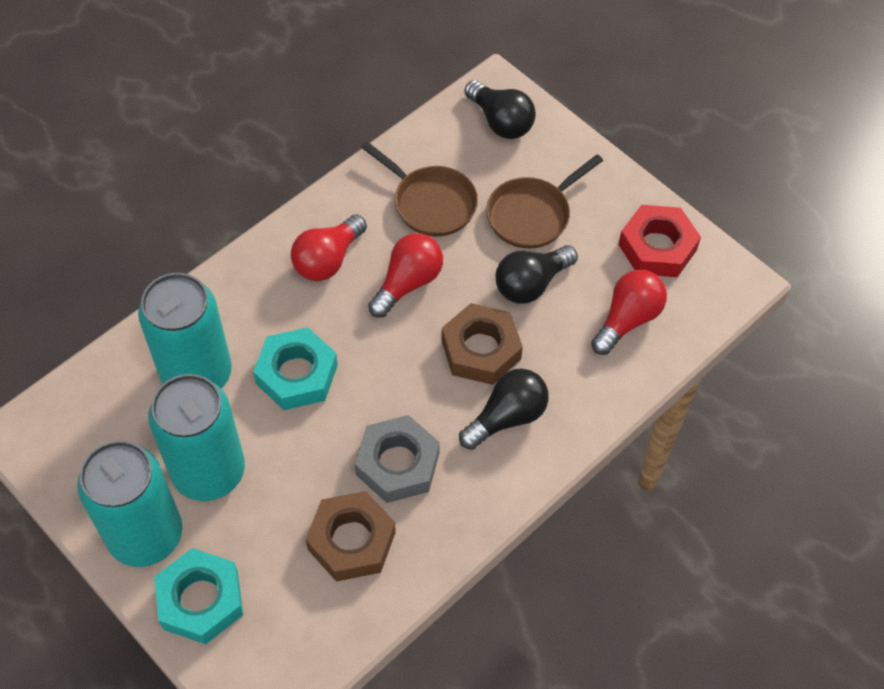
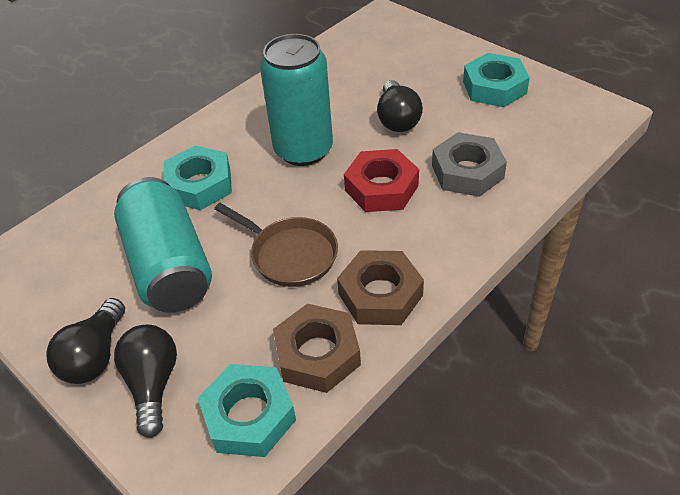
brown pan: [361,141,478,237] [486,154,603,249] = 2 -> [214,203,338,287] = 1
red light bulb: [291,214,367,281] [368,233,443,318] [591,270,667,355] = 3 -> none = 0
turquoise can: [77,441,182,567] [138,273,232,389] [148,374,245,501] = 3 -> [114,177,212,313] [260,34,333,166] = 2
turquoise nut: [154,548,243,644] [253,327,338,410] = 2 -> [163,145,232,210] [197,364,296,457] [463,53,530,107] = 3

